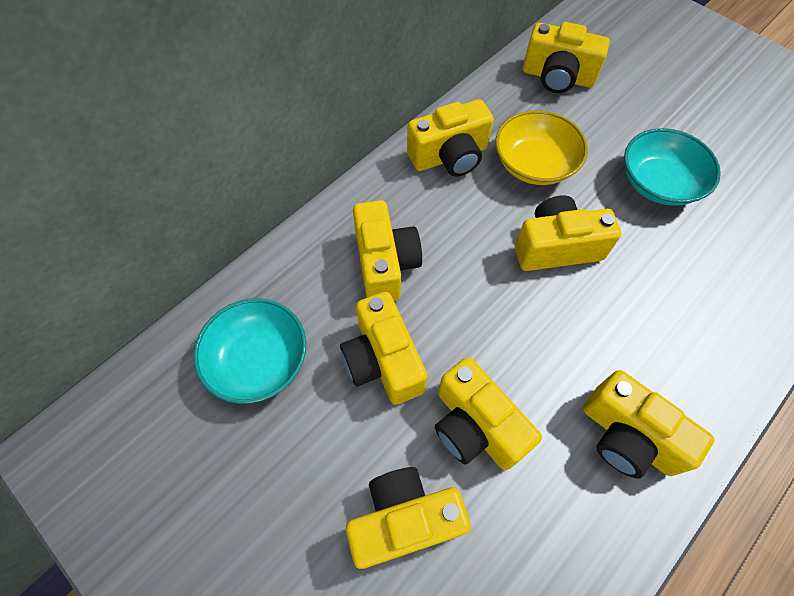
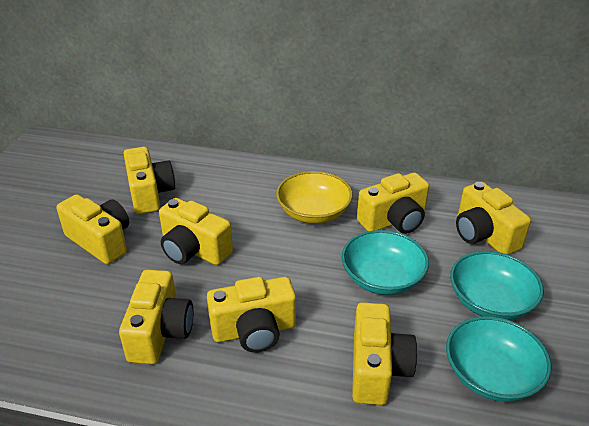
turquoise bowl: [193,298,306,404] [624,128,721,206] = 2 -> [342,230,429,295] [446,316,552,402] [450,251,544,320] = 3

